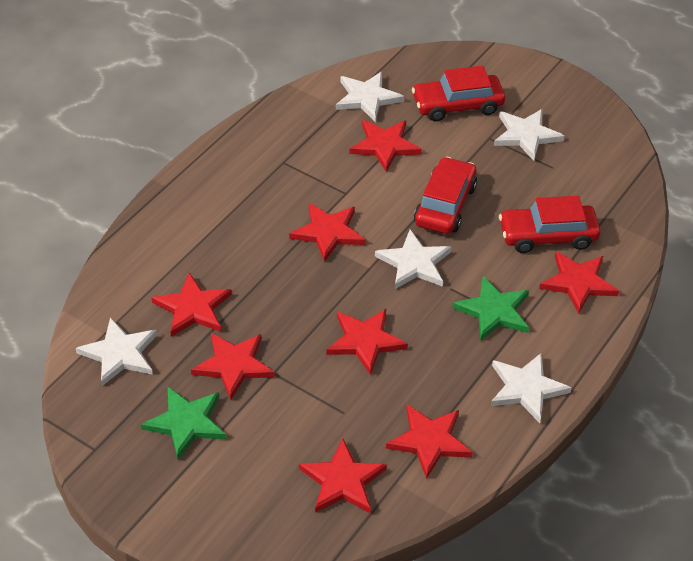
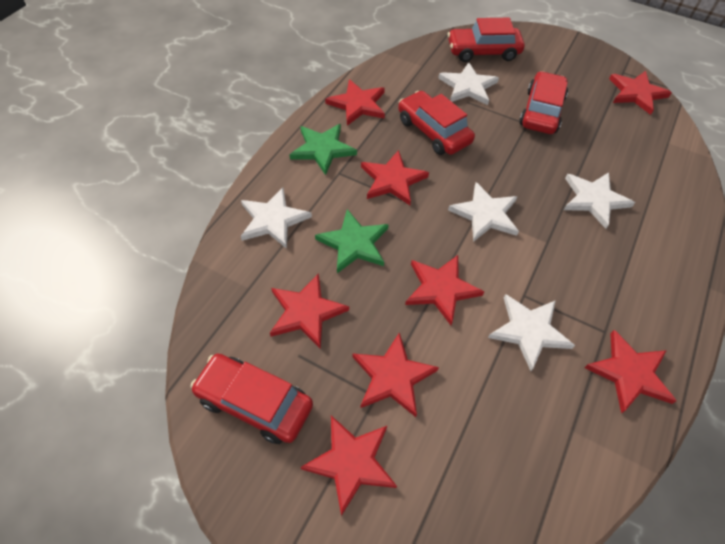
red car: [412,66,505,121] [414,157,477,234] [499,196,600,253] = 3 -> [191,353,313,444] [398,91,475,155] [448,18,525,62] [519,71,568,134] = 4

